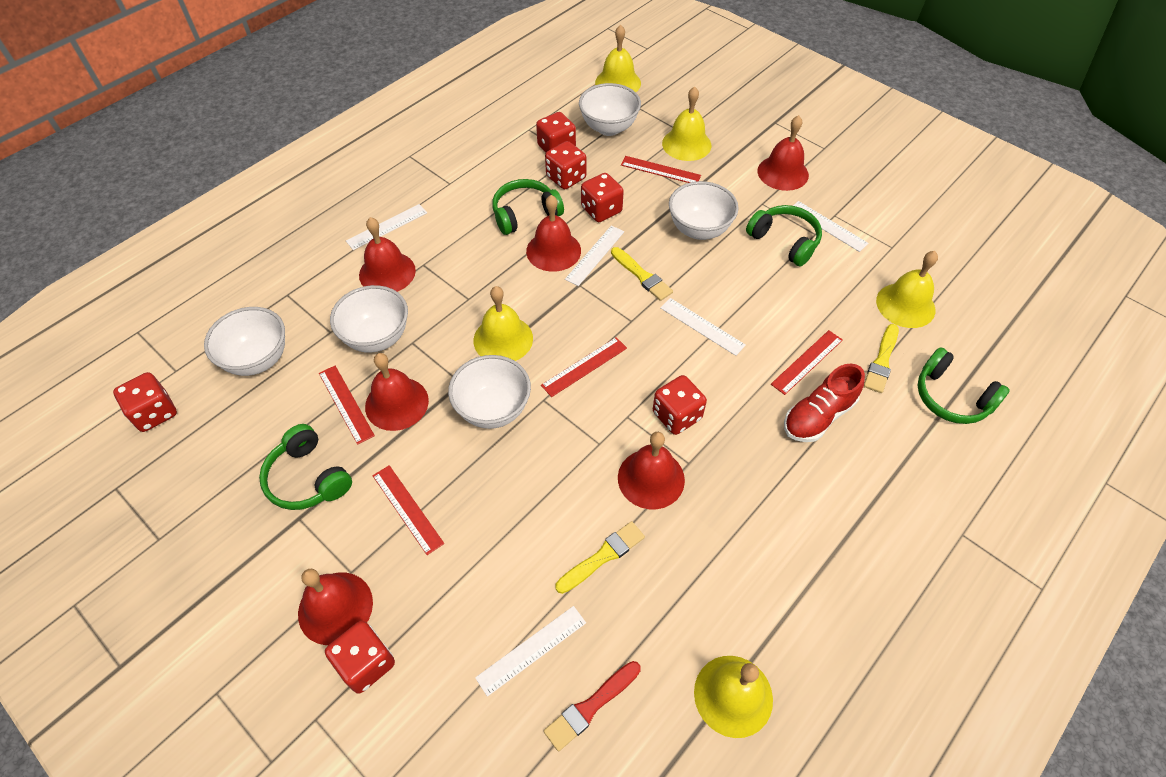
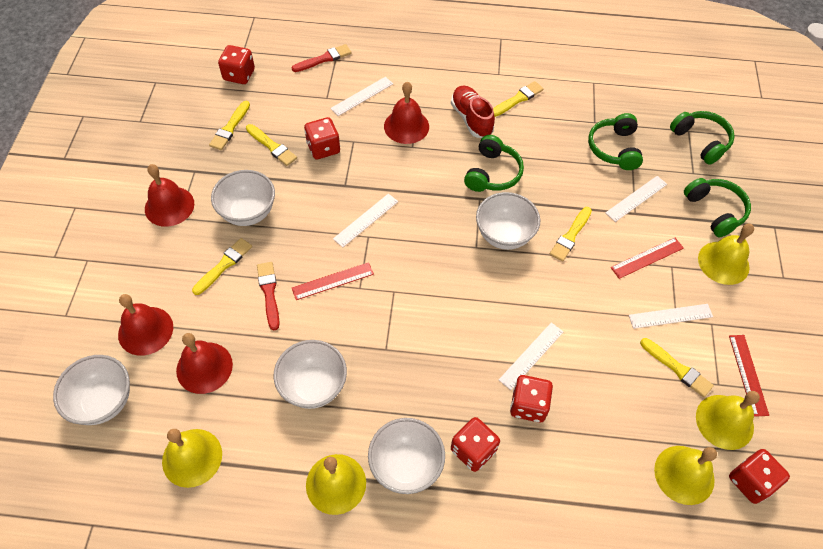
red bell: [298,569,373,645] [359,217,416,292] [365,353,429,431] [526,195,581,272] [618,432,685,509] [758,115,809,191] = 6 -> [118,294,173,356] [145,164,194,227] [176,333,233,394] [384,82,429,144] = 4
red brush: [544,661,641,751] = 1 -> [257,262,280,331] [292,44,352,72] = 2
red dice: [113,372,177,432] [325,621,395,694] [536,112,576,153] [545,141,586,189] [581,173,624,222] [653,375,707,435] = 6 -> [218,45,255,84] [304,117,340,160] [451,417,500,472] [510,375,553,423] [729,449,790,504] = 5
red ruler: [319,366,375,445] [372,465,444,555] [541,337,627,397] [621,156,701,183] [771,330,843,395] = 5 -> [292,262,374,300] [611,238,684,279] [729,335,769,417] = 3
yellow brush: [555,521,645,594] [611,247,673,301] [864,324,899,393] = 3 -> [192,238,252,295] [209,101,250,150] [246,124,297,166] [493,81,544,117] [550,207,592,262] [640,338,714,397] = 6

